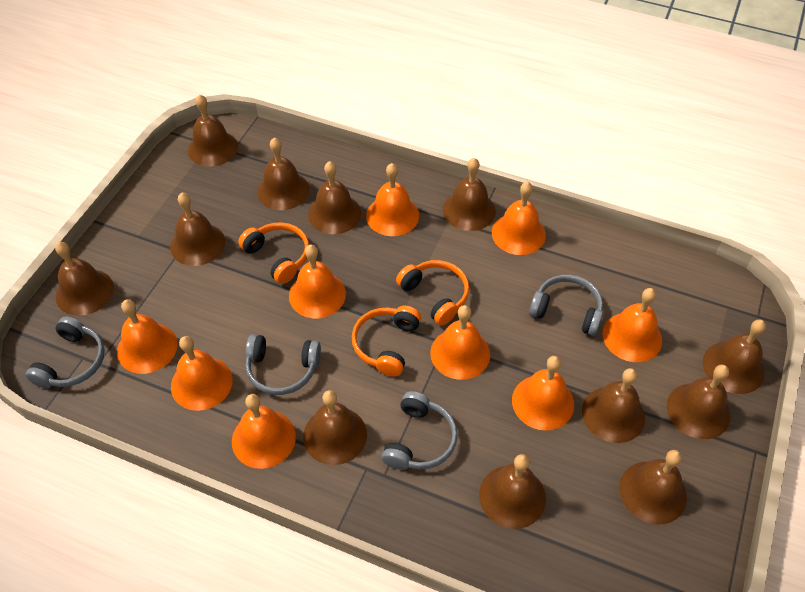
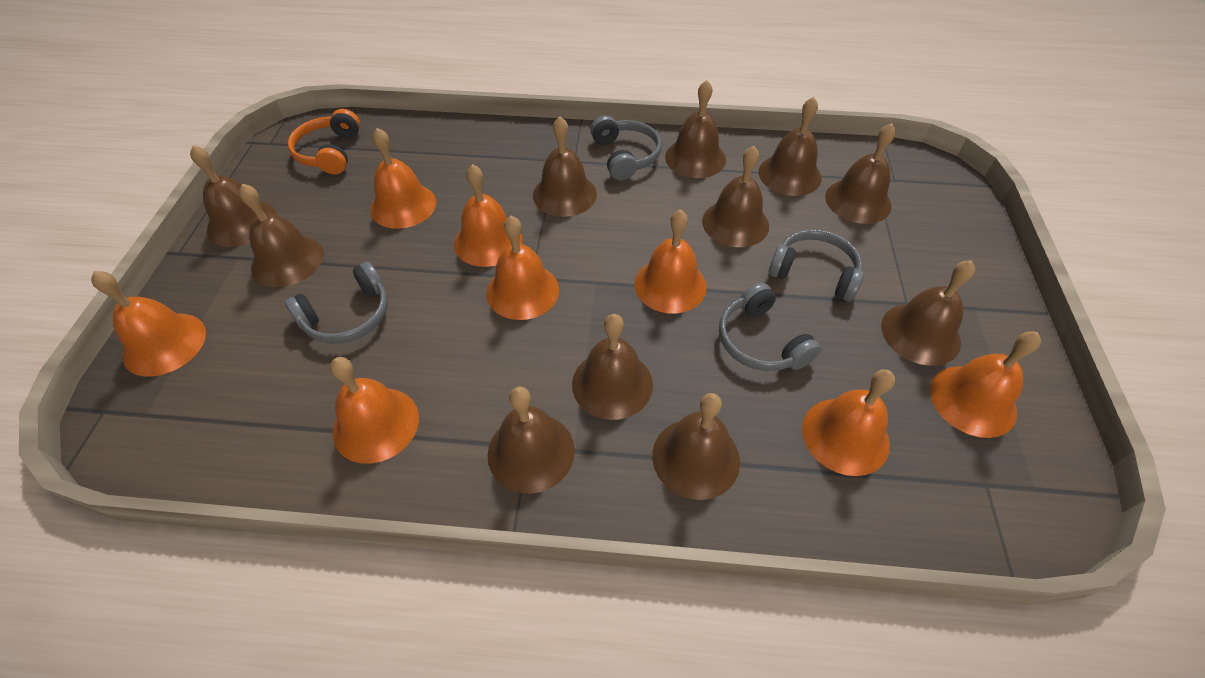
brown bell: [55,242,114,316] [170,193,225,266] [188,94,238,167] [257,137,309,210] [303,390,367,465] [308,161,361,234] [443,158,496,231] [479,454,546,529] [582,368,645,443] [620,450,687,525] [667,364,730,439] [703,319,766,394] = 12 -> [190,145,277,247] [239,184,324,287] [488,387,575,494] [533,117,597,217] [572,314,653,420] [652,393,740,500] [665,80,726,178] [702,146,769,247] [758,97,822,196] [825,123,896,224] [881,260,975,366] = 11
orange bell: [117,299,177,374] [171,336,232,411] [232,394,296,469] [289,244,346,318] [366,163,419,236] [430,305,490,380] [492,182,546,255] [512,356,574,431] [602,288,662,362] = 9 -> [91,271,206,376] [330,357,419,464] [370,128,436,229] [454,164,523,267] [487,216,559,320] [635,209,707,314] [802,369,895,476] [930,331,1041,438] = 8
orange headphones: [238,222,309,284] [352,306,421,377] [396,260,469,326] = 3 -> [287,109,360,174] = 1

